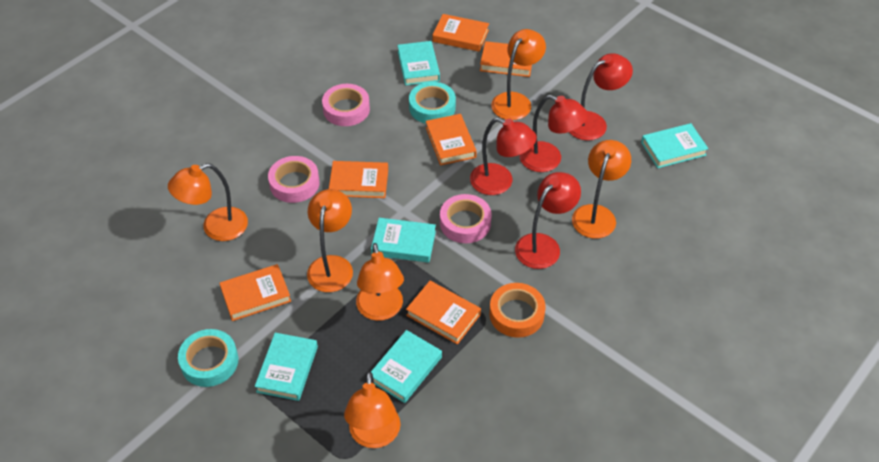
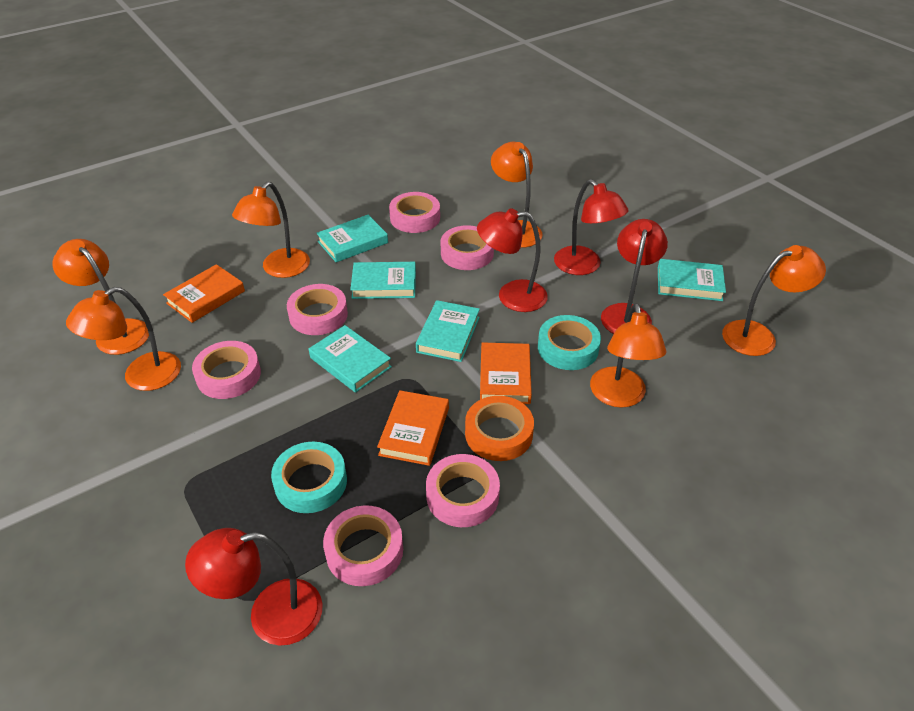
orange book: [219,264,291,321] [329,161,388,198] [406,281,481,344] [426,114,477,165] [433,14,489,52] [480,41,532,77] = 6 -> [163,264,245,323] [377,390,449,466] [480,342,532,404] = 3
pink tape: [268,156,320,203] [322,84,370,126] [440,194,492,243] = 3 -> [192,341,261,399] [287,284,348,335] [323,505,403,586] [389,192,440,233] [426,454,500,527] [441,225,494,270] = 6

